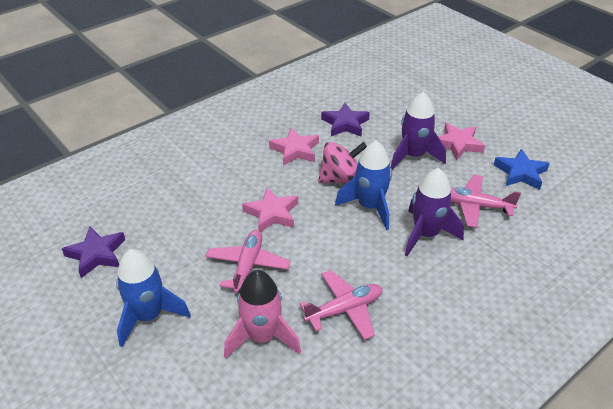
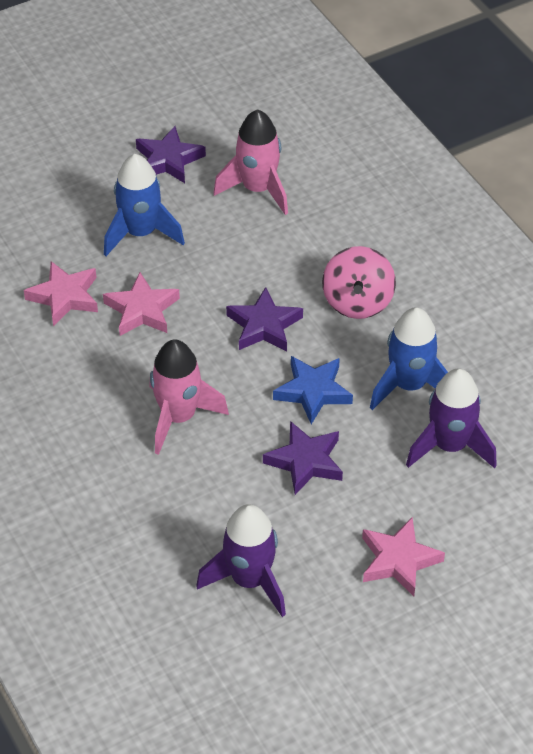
pink plane: [206,230,291,293] [300,270,383,340] [451,175,521,228] = 3 -> none = 0
pink rocket: [224,270,301,358] = 1 -> [149,339,229,455] [213,109,288,215] = 2
purple star: [62,227,125,278] [321,103,370,137] = 2 -> [136,126,206,183] [226,287,303,351] [263,421,343,495] = 3

